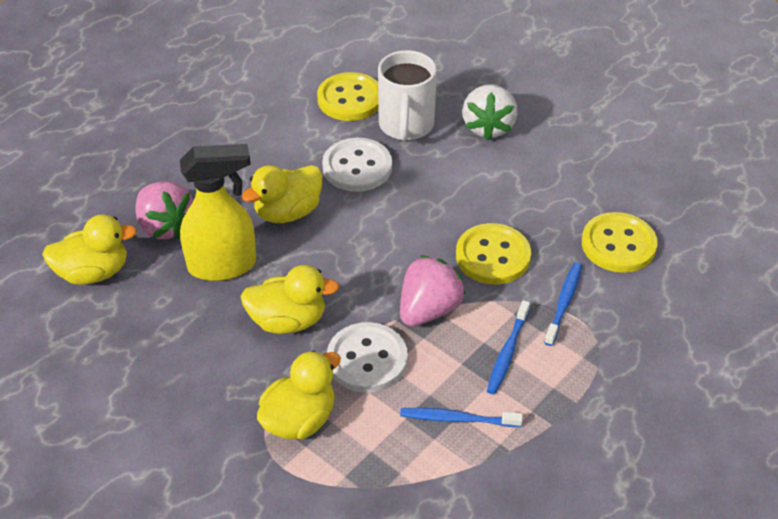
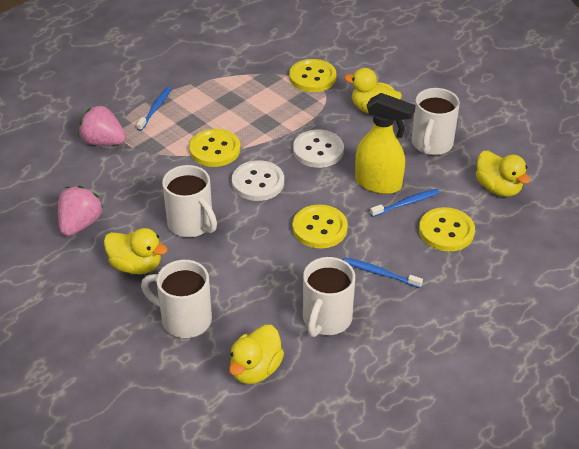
white mug: [378,50,437,141] = 1 -> [141,260,212,338] [162,165,217,237] [303,257,355,337] [412,88,460,155] = 4
white strawberry: [462,84,518,141] = 1 -> none = 0
yellow button: [317,72,379,121] [456,223,531,285] [582,212,658,273] = 3 -> [189,129,240,167] [289,59,336,92] [292,205,348,248] [419,207,475,251] = 4

